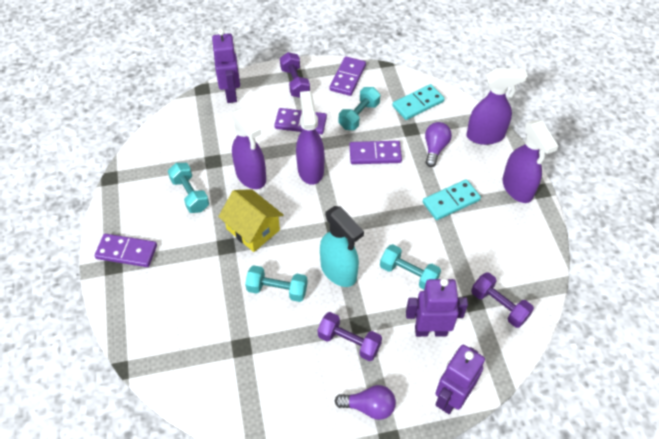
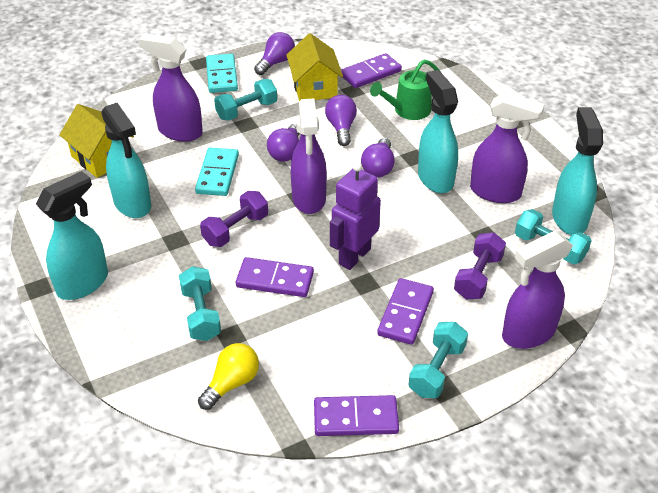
green watering can: none = 0 -> [370,59,441,120] = 1
purple dumbbell: [280,52,310,98] [318,312,382,361] [471,272,534,328] = 3 -> [200,191,268,247] [454,232,506,300] = 2
purple light bulb: [335,385,396,420] [425,122,452,167] = 2 -> [254,32,295,75] [267,124,300,162] [325,95,357,146] [361,138,395,177] = 4
purple robot: [212,29,240,103] [406,278,468,337] [435,345,485,414] = 3 -> [330,162,381,270] = 1
turquoise spray bottle: [320,206,364,287] = 1 -> [36,171,108,300] [101,103,151,218] [418,70,458,193] [552,107,603,235] = 4
yellow house: [218,189,284,252] = 1 -> [59,104,134,178] [286,33,343,101] = 2
yellow light bulb: none = 0 -> [198,343,259,410] = 1

